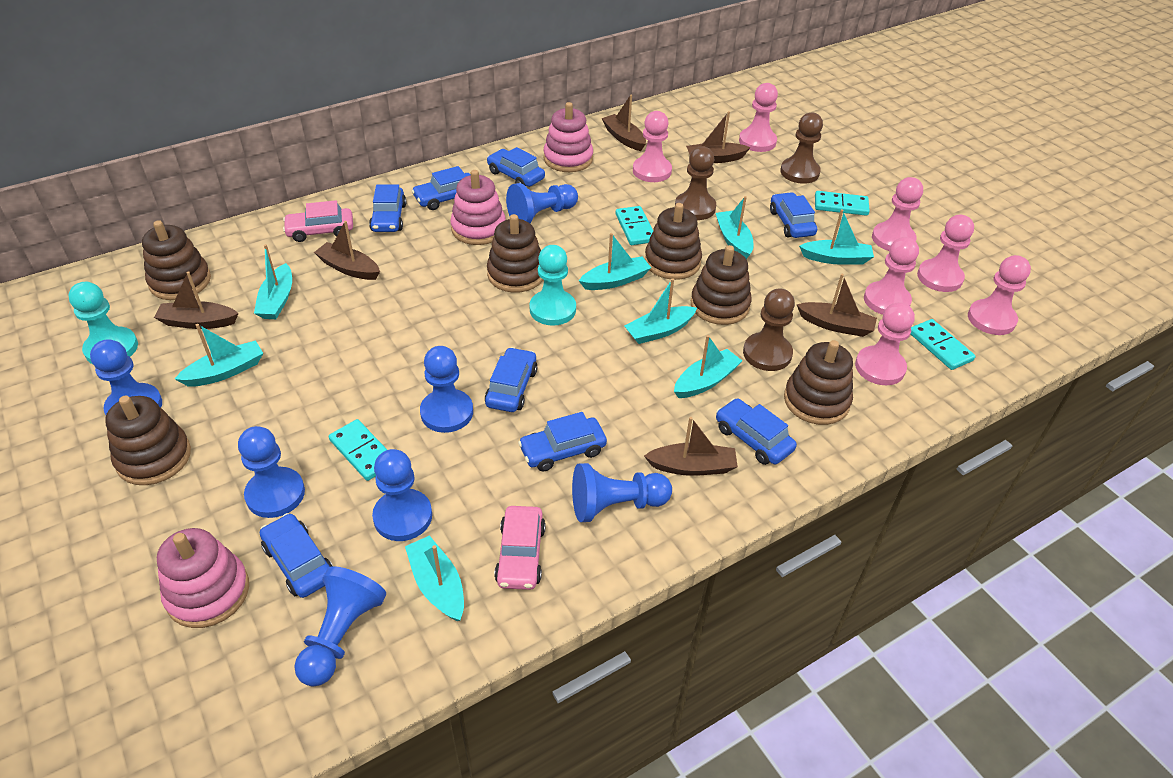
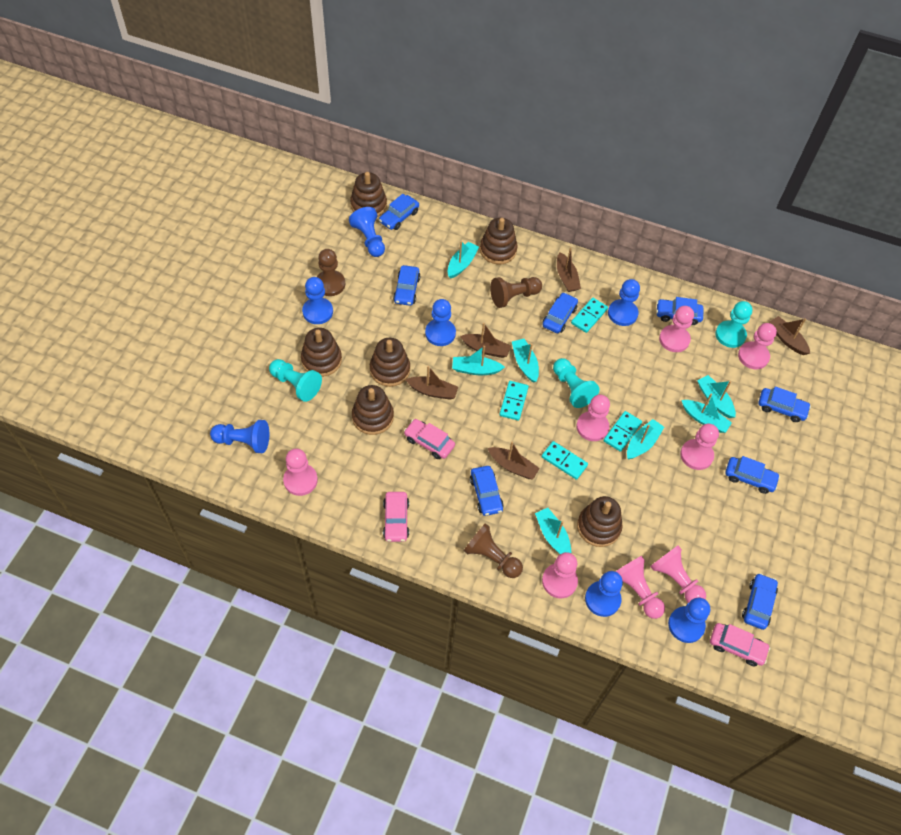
brown boat: [154,271,239,329] [314,221,380,280] [602,94,646,151] [644,417,738,476] [686,111,751,163] [797,274,877,337] = 6 -> [405,366,458,400] [460,323,511,358] [488,442,540,479] [557,247,581,292] [769,316,810,355] = 5
pink car: [283,200,353,242] [494,506,546,590] = 2 -> [383,492,409,542] [404,419,455,459] [710,623,770,666] = 3
pink pawn: [633,111,672,182] [739,83,778,152] [855,302,915,385] [864,237,919,315] [872,177,923,251] [917,215,974,292] [968,255,1031,335] = 7 -> [283,448,318,496] [542,552,578,598] [576,395,610,441] [616,556,665,619] [650,545,706,603] [659,306,694,352] [680,423,719,470] [738,323,777,369] = 8
pink stacking toy: [157,528,249,628] [450,170,506,245] [543,102,593,172] = 3 -> none = 0
turquoise boat: [175,324,263,387] [254,244,292,319] [405,535,464,621] [579,233,651,290] [625,278,697,344] [674,335,742,398] [716,196,754,259] [799,209,874,265] = 8 -> [448,241,479,279] [452,346,505,375] [512,339,539,383] [535,508,571,554] [627,419,664,459] [681,394,732,433] [697,375,736,418] = 7
turquoise pawn: [69,282,138,364] [529,245,576,326] = 2 -> [269,359,322,402] [553,358,600,408] [715,301,752,348] = 3

